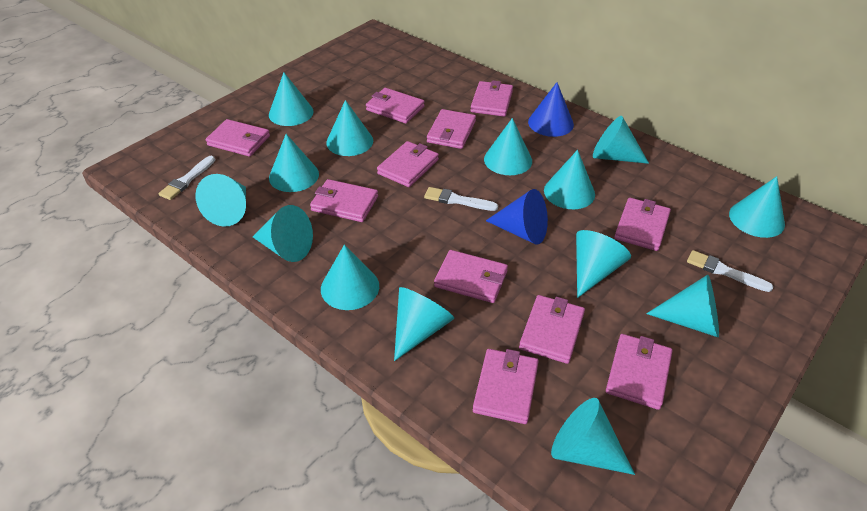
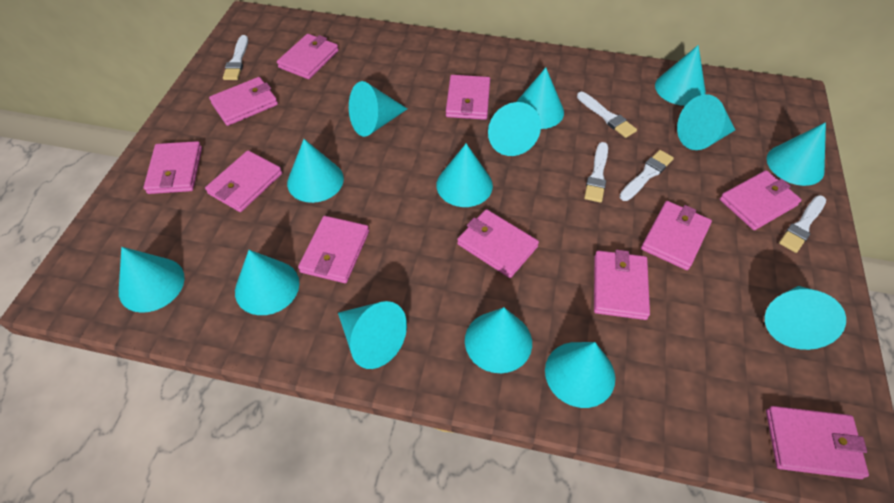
blue cone: [486,189,548,245] [528,82,574,137] = 2 -> none = 0
white brush: [158,156,215,200] [424,187,498,211] [687,250,773,292] = 3 -> [223,35,248,80] [577,92,637,138] [584,142,608,203] [619,150,674,201] [779,195,826,253] = 5

